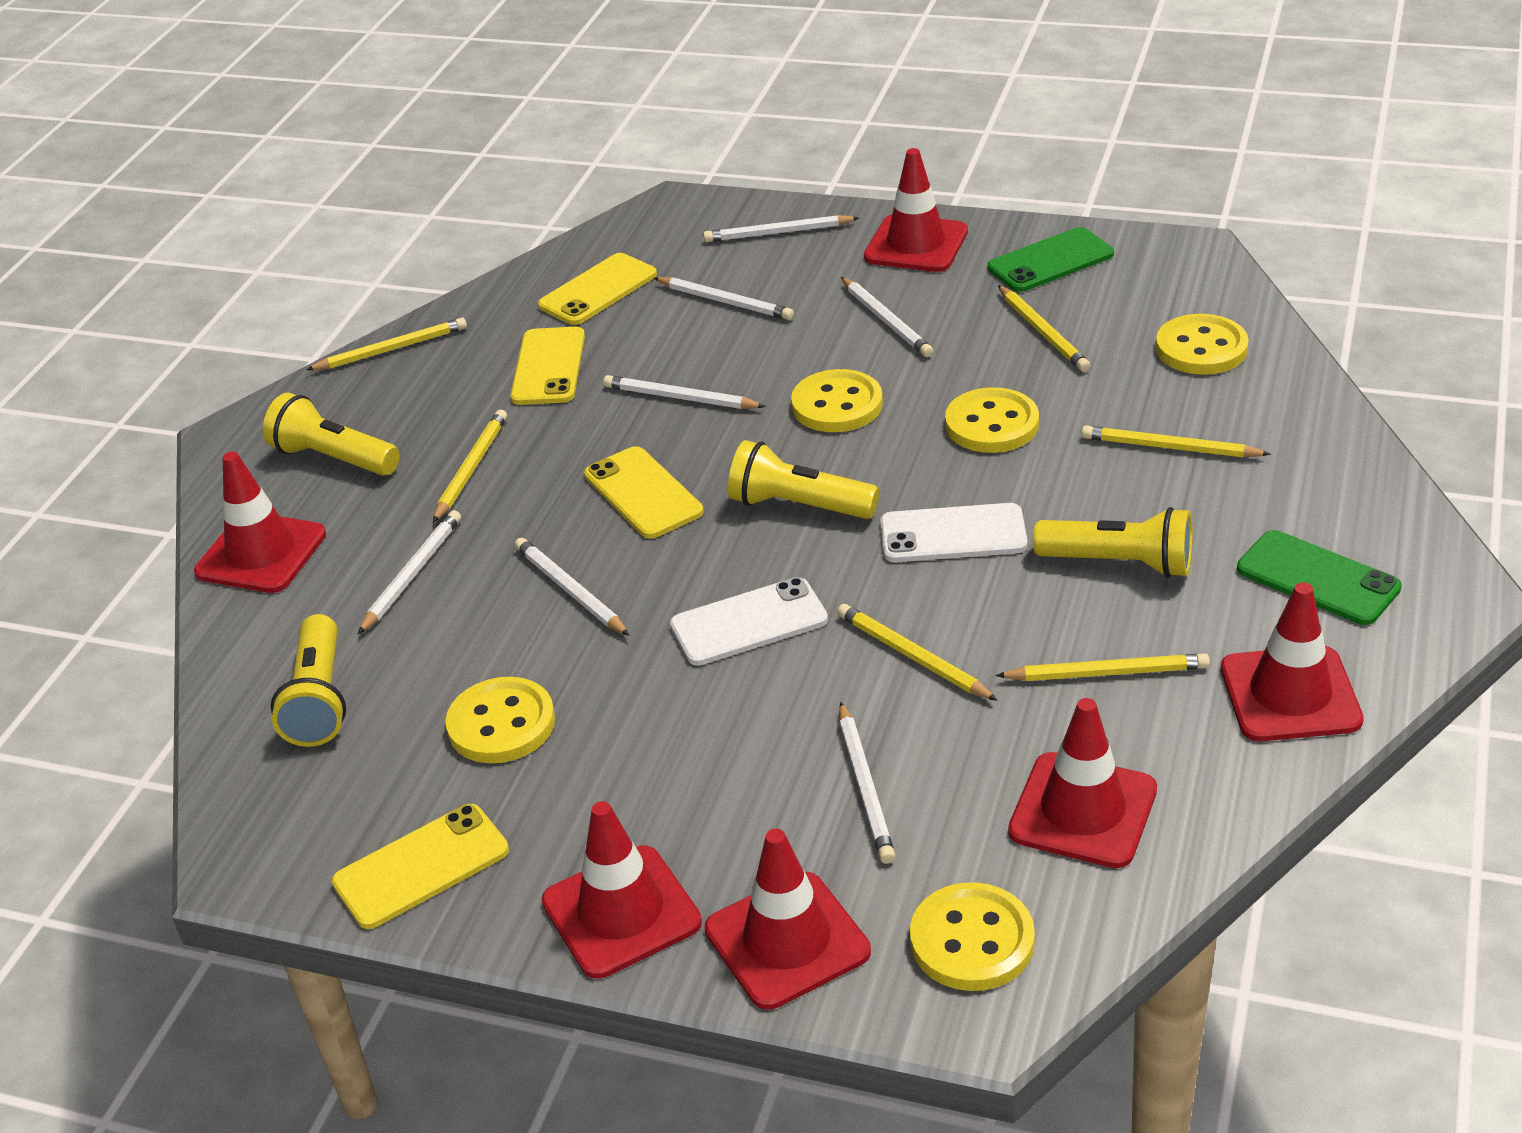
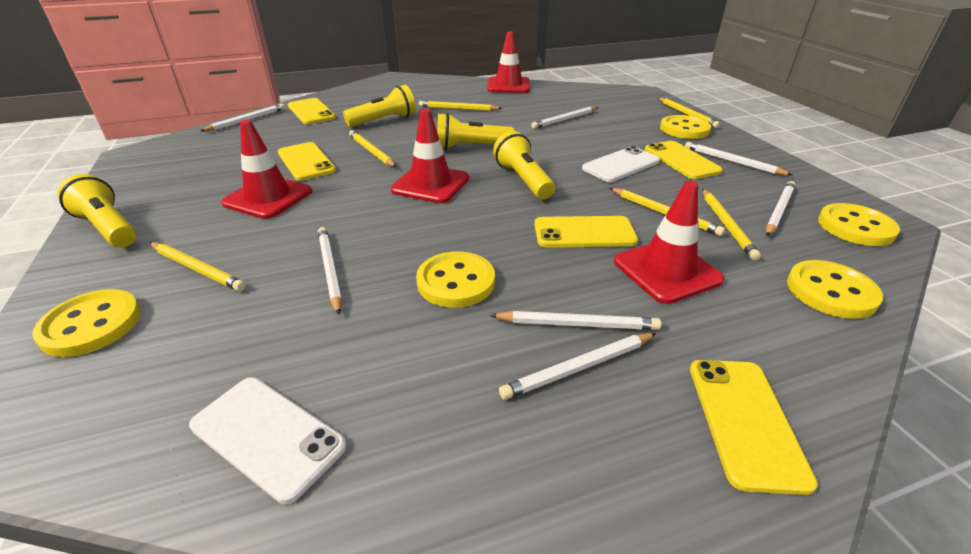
green phone: [987,227,1114,292] [1237,530,1402,625] = 2 -> none = 0
red traffic cone: [194,452,326,593] [541,801,702,979] [704,829,871,1010] [864,148,968,272] [1008,698,1157,868] [1221,582,1364,741] = 6 -> [221,120,312,219] [391,109,469,203] [487,31,530,93] [614,181,725,304] = 4
yellow phone: [332,804,509,929] [510,327,585,405] [538,253,657,325] [584,446,704,539] = 4 -> [278,142,336,181] [288,98,336,124] [534,216,638,248] [645,141,723,179] [690,360,818,495] = 5

